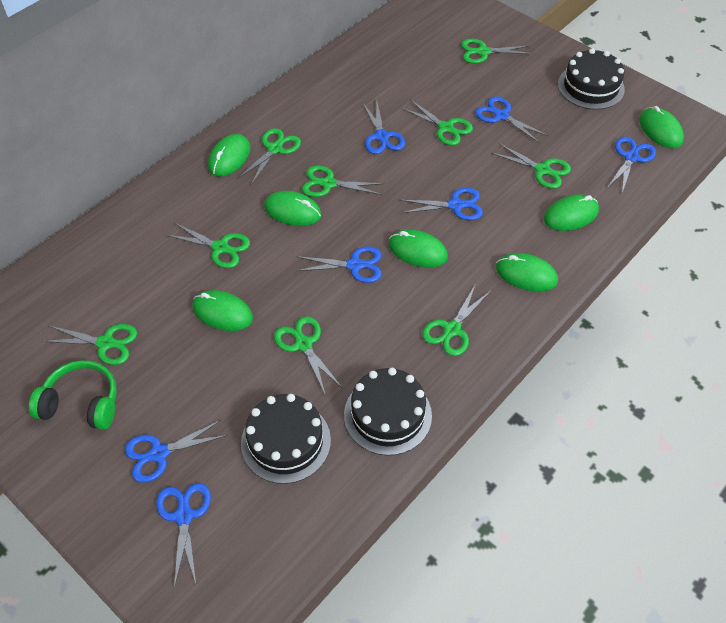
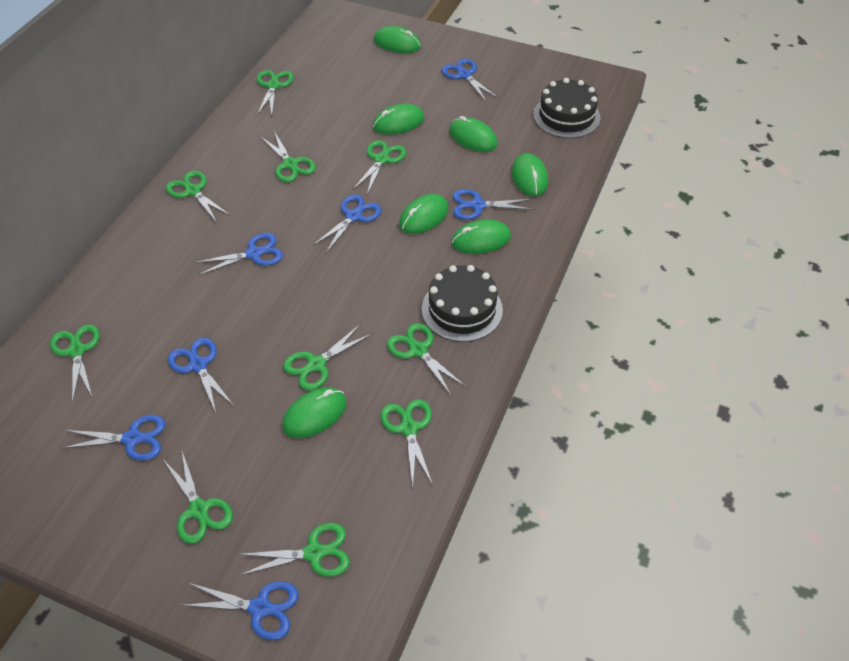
black cake: [241,394,331,484] [344,368,432,456] [558,48,625,110] = 3 -> [422,265,503,342] [533,78,601,138] = 2
green headphones: [29,360,117,430] = 1 -> none = 0
green scissors: [42,324,137,365] [166,223,250,268] [238,128,301,185] [274,316,342,393] [302,165,384,197] [401,99,473,146] [422,285,491,356] [461,39,533,64] [491,143,571,189] = 9 -> [50,324,100,403] [164,452,233,544] [166,171,231,222] [238,523,350,577] [257,70,294,115] [261,131,316,182] [283,325,372,390] [353,140,406,194] [380,399,433,487] [387,323,466,395] = 10

